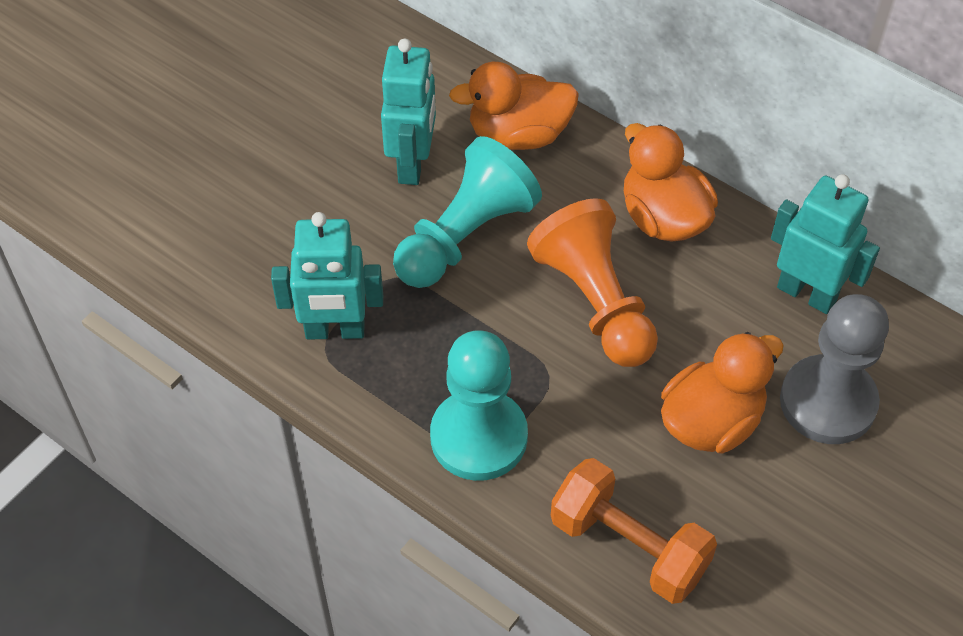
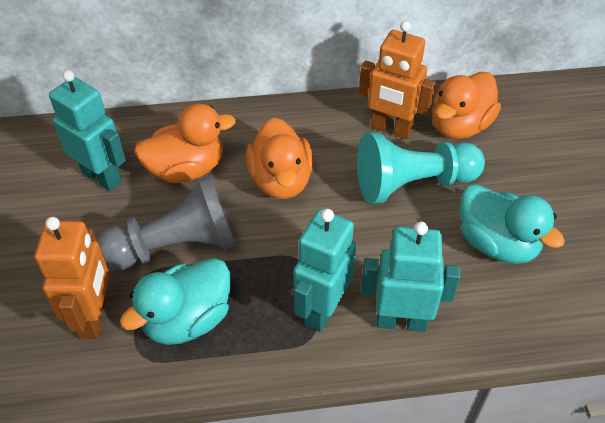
orange dumbbell: [551,458,717,604] = 1 -> none = 0
orange pawn: [527,198,658,367] = 1 -> none = 0
orange robot: none = 0 -> [35,217,110,339] [359,21,436,139] = 2
turquoise duck: none = 0 -> [120,258,231,345] [460,184,565,264] = 2
turquoise pawn: [393,136,542,288] [430,330,528,481] = 2 -> [357,132,485,204] = 1

